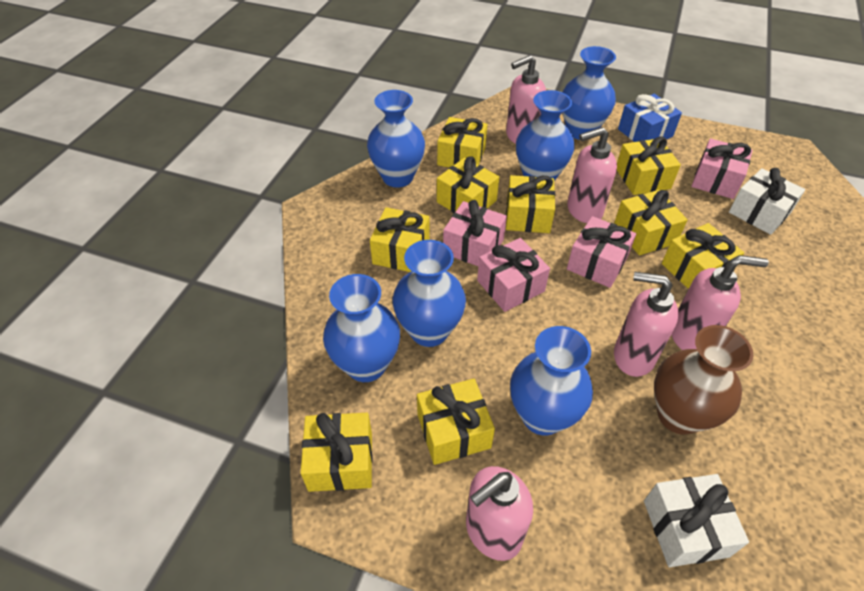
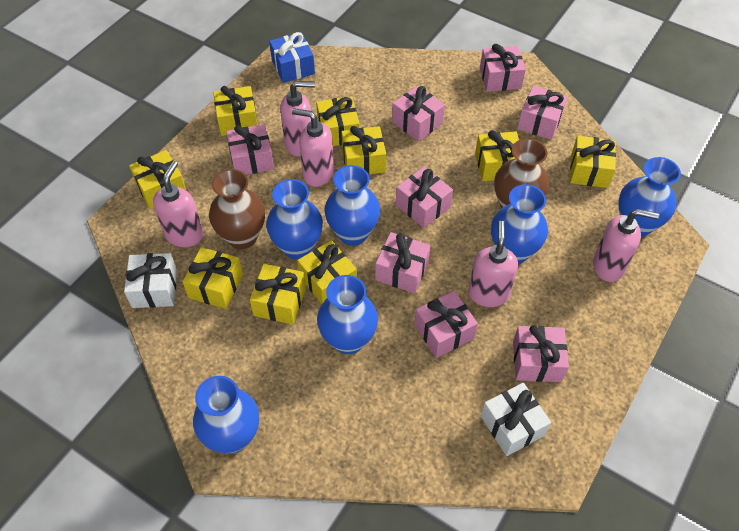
brown vase: [654,325,753,435] = 1 -> [209,169,265,249] [494,138,549,208] = 2
pink gift: [443,200,507,266] [477,238,550,312] [567,216,636,288] [691,138,753,199] = 4 -> [226,124,274,175] [375,232,431,294] [392,85,445,142] [396,167,453,228] [414,291,478,358] [480,44,526,92] [513,325,569,382] [517,86,568,140] = 8

